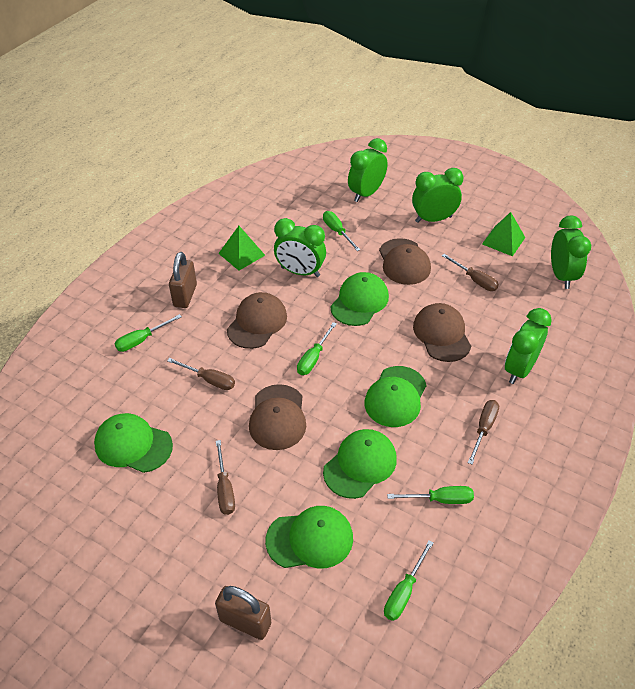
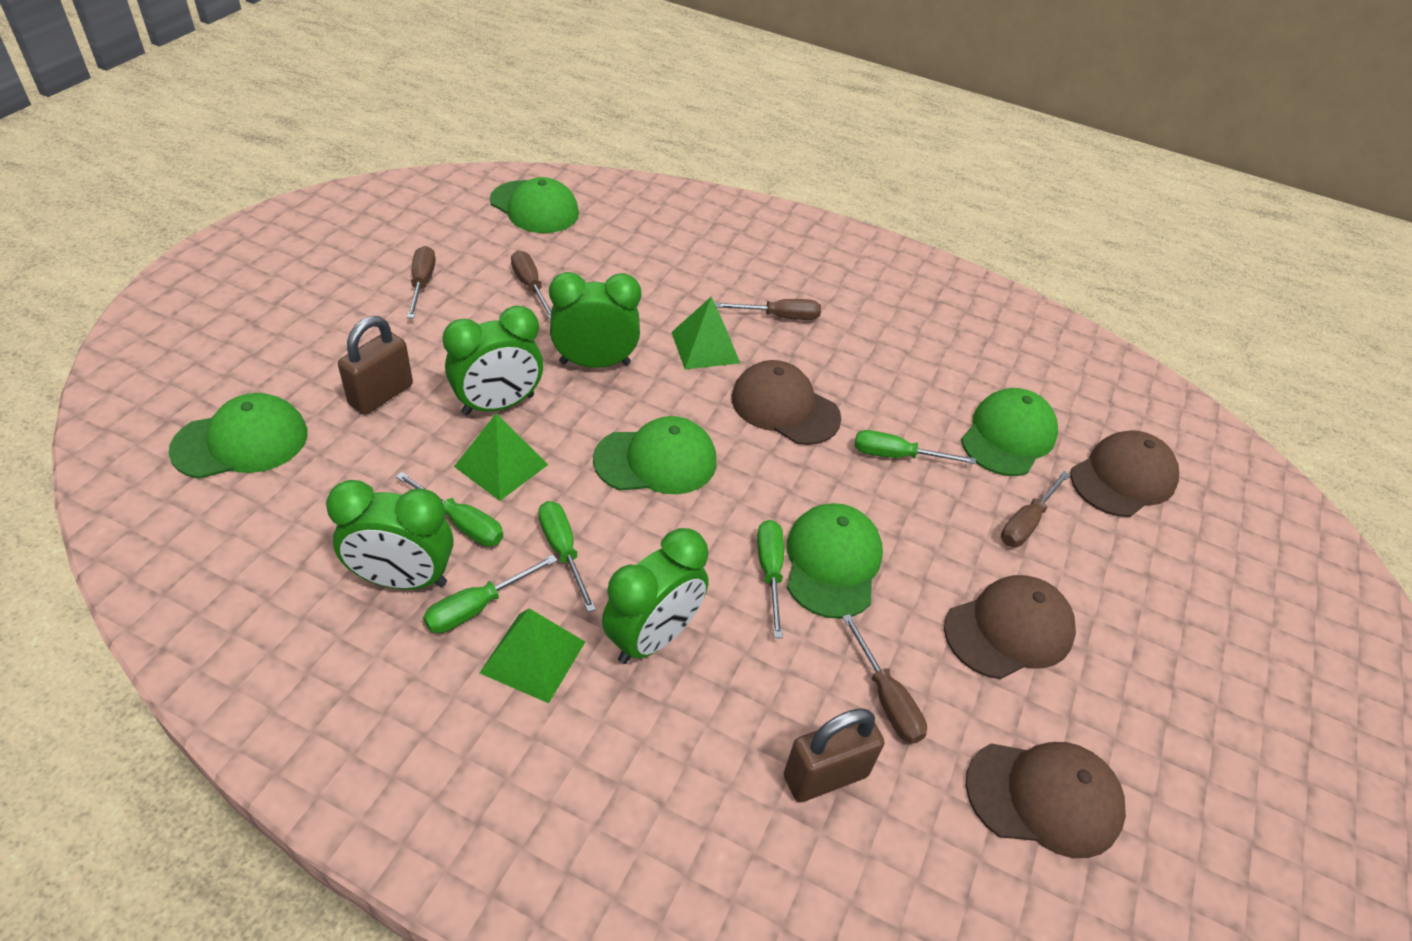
brown screwdriver: [167,358,235,390] [216,440,235,515] [442,254,499,291] [468,400,499,465] = 4 -> [407,246,435,318] [511,250,551,319] [715,299,821,320] [842,614,927,744] [1001,471,1070,547] = 5
green clock: [274,218,326,277] [348,138,388,202] [412,168,464,223] [505,308,552,384] [551,215,591,289] = 5 -> [326,480,454,590] [443,306,543,415] [549,272,641,368] [602,528,709,664] = 4
green pyramid: [218,226,265,270] [482,212,525,256] = 2 -> [454,413,548,501] [480,608,585,703] [671,296,740,369] = 3

